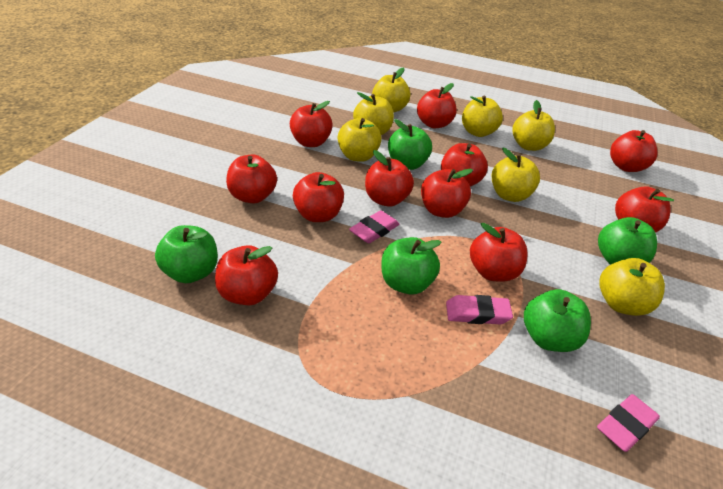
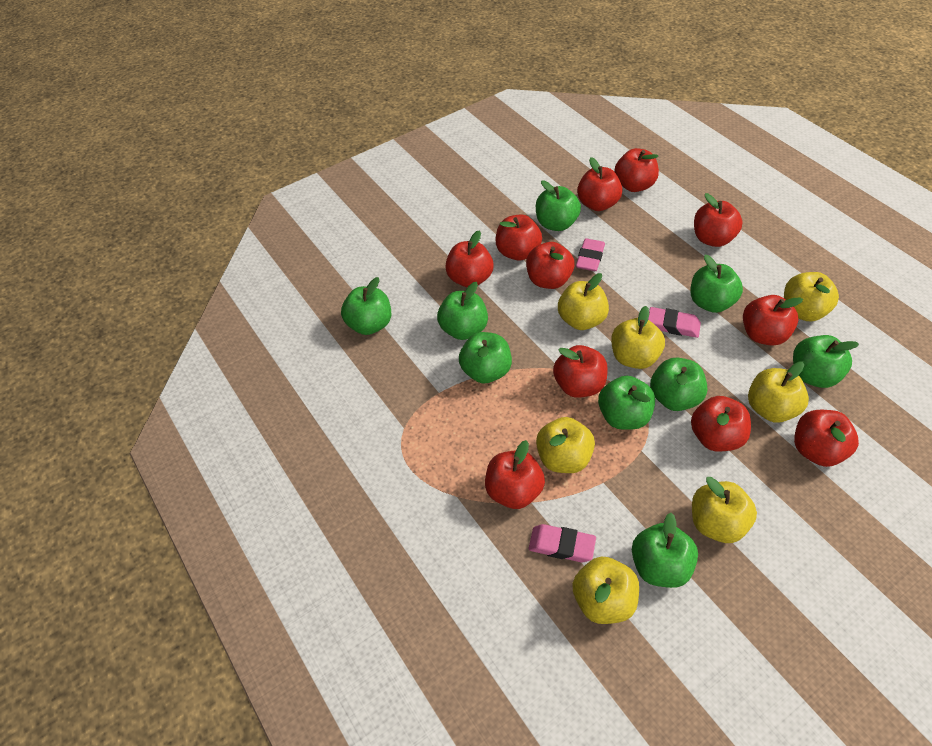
green apple: [155,225,218,283] [381,237,441,295] [388,119,432,170] [524,289,591,352] [598,217,657,265] = 5 -> [341,277,391,335] [437,282,488,340] [459,332,512,383] [536,180,581,231] [598,376,655,430] [632,513,698,588] [650,358,707,411] [690,255,743,313] [793,335,859,388] = 9

